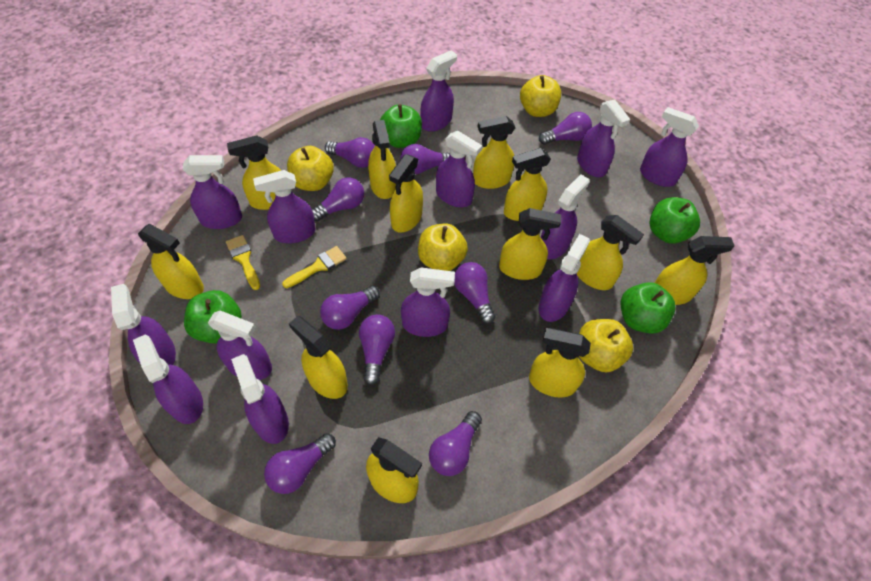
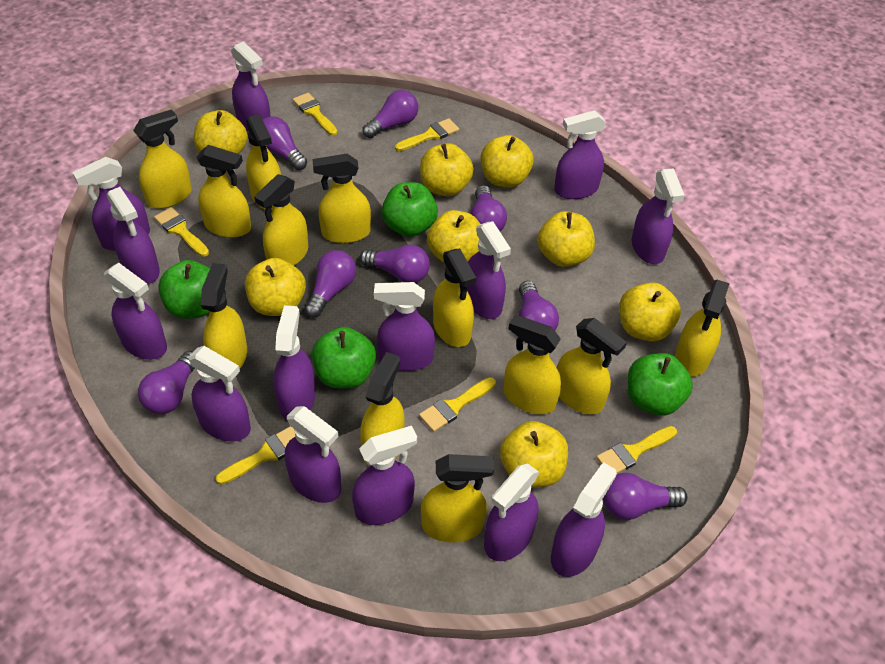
purple light bulb: [264,433,336,494] [312,177,364,221] [320,286,380,330] [325,137,375,168] [359,314,395,385] [400,144,450,174] [429,411,482,476] [454,262,495,324] [539,112,592,145] = 9 -> [138,351,195,414] [262,116,307,170] [305,250,356,318] [360,245,430,283] [363,90,418,138] [470,185,507,231] [519,281,559,331] [603,473,688,520] = 8
purple spray bottle: [111,284,176,365] [133,335,203,424] [183,155,242,229] [208,310,272,380] [231,354,289,444] [253,170,315,243] [401,267,455,337] [421,50,457,132] [436,131,482,207] [539,234,590,322] [541,174,589,259] [577,99,631,177] [640,107,699,187] = 13 -> [72,157,150,251] [104,263,167,360] [107,187,160,284] [188,346,251,442] [231,41,270,132] [273,305,316,420] [285,406,341,503] [352,426,417,525] [374,282,435,371] [467,221,511,319] [484,463,539,561] [551,462,617,577] [554,110,606,199] [632,168,685,264] = 14
yellow apple: [287,146,334,191] [418,224,468,271] [520,75,561,117] [579,319,633,372] = 4 -> [194,110,248,154] [245,258,306,316] [420,143,474,196] [427,210,480,264] [481,135,534,188] [500,421,568,488] [537,211,595,267] [619,282,681,341] = 8
yellow brush: [226,235,260,290] [282,246,347,288] = 2 -> [154,207,209,257] [216,426,295,485] [293,93,337,136] [395,118,459,151] [419,377,496,432] [596,426,677,473] = 6

